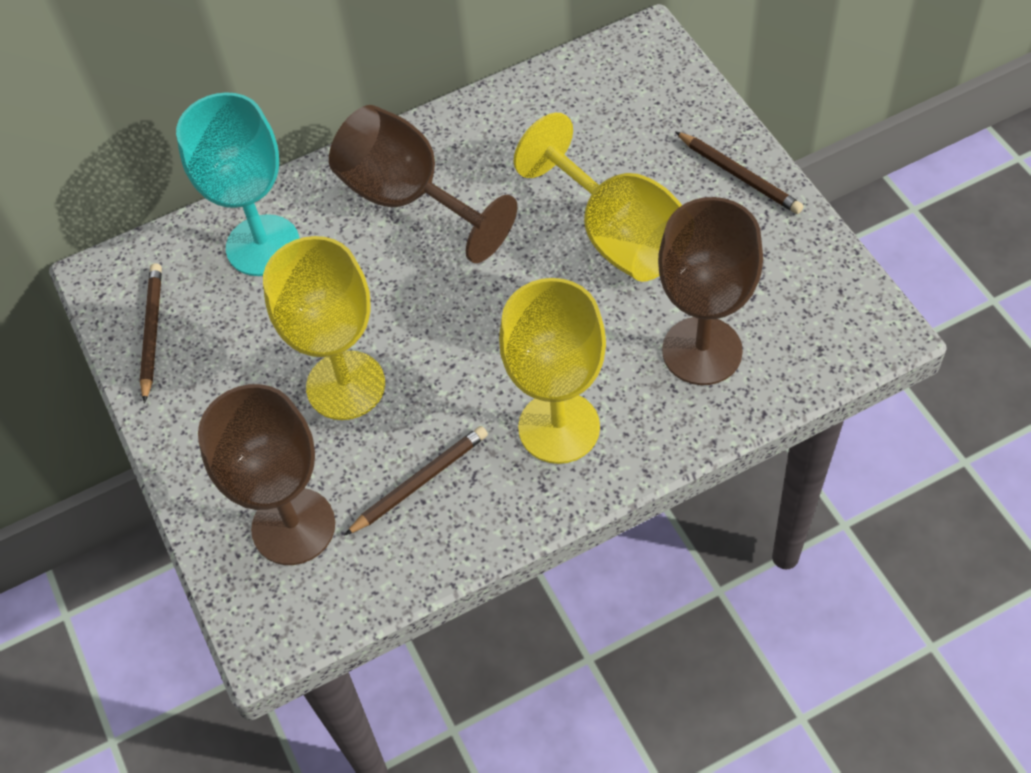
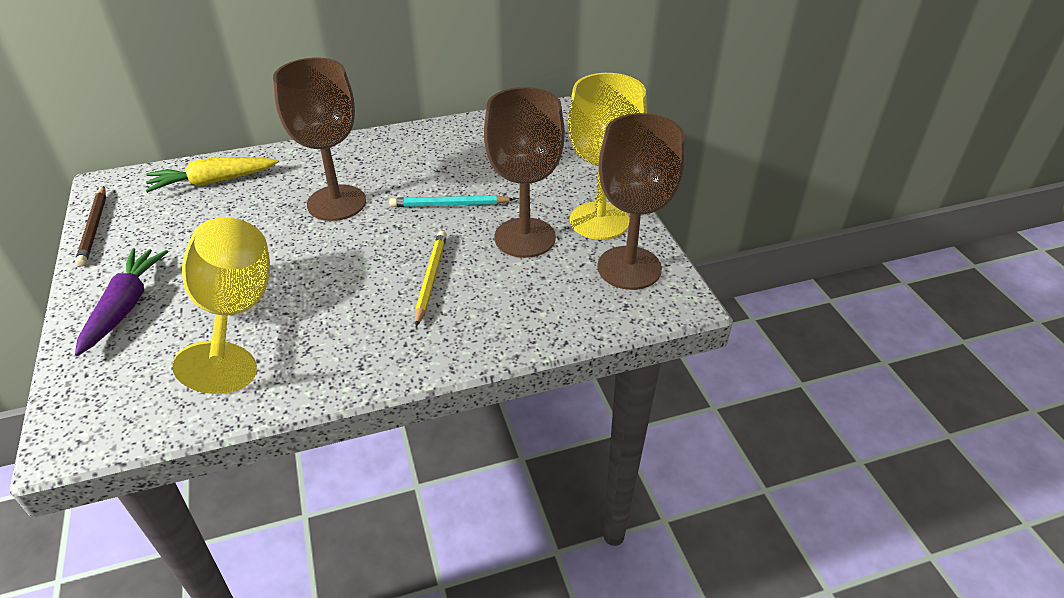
brown pencil: [140,263,162,403] [344,426,488,536] [675,131,804,214] = 3 -> [75,186,106,266] = 1
purple carrot: none = 0 -> [75,248,168,356] = 1
turquoise goblet: [176,92,300,276] = 1 -> none = 0
turquoise pencil: none = 0 -> [389,195,515,207] = 1
yellow carrot: none = 0 -> [145,157,278,193] = 1
yellow goblet: [263,236,385,420] [499,278,606,464] [514,113,682,282] = 3 -> [172,217,270,394] [568,73,647,240] = 2
yellow pencil: none = 0 -> [415,231,447,327] = 1

